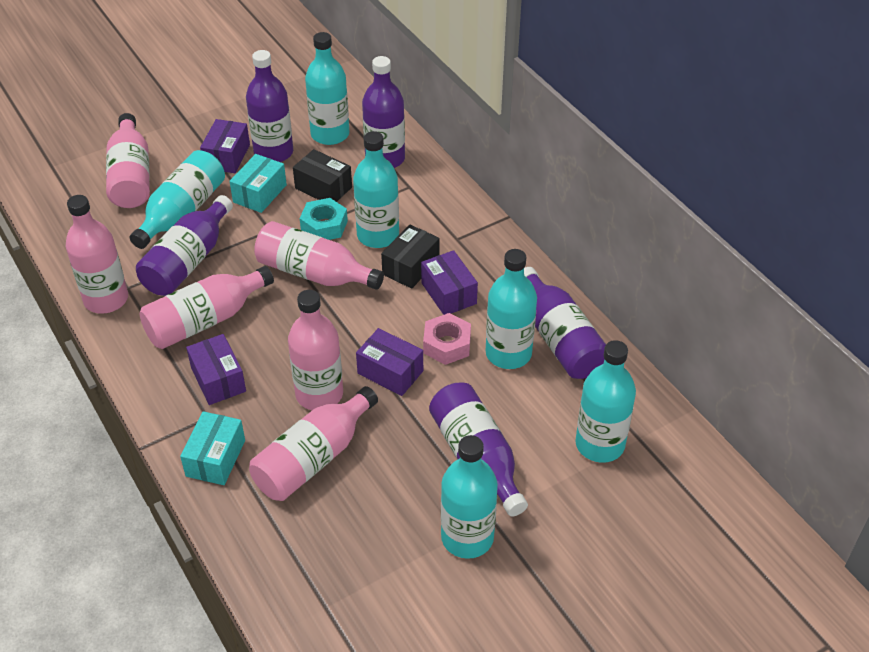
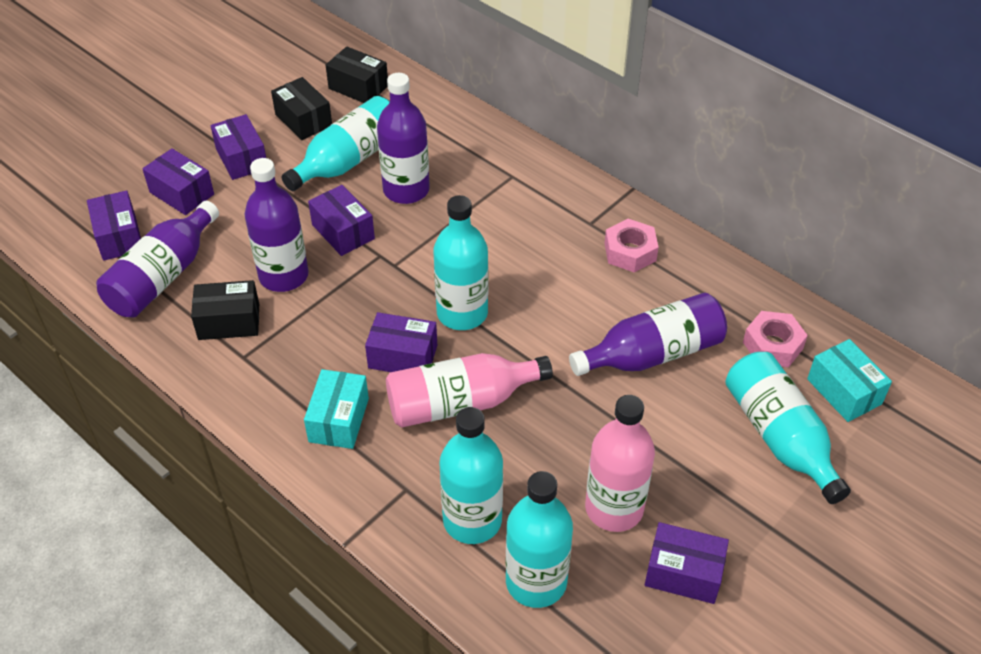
black box: [293,149,352,202] [381,225,440,289] = 2 -> [191,280,259,340] [271,77,332,140] [326,47,388,103] = 3
pink bottle: [66,195,128,314] [106,113,150,208] [140,266,274,349] [249,386,378,501] [254,221,384,290] [288,290,343,410] = 6 -> [386,353,553,428] [585,395,655,532] = 2
pink nut: [423,313,471,365] = 1 -> [604,219,659,272] [743,311,808,367] = 2
purple bottle: [136,195,233,296] [246,50,293,162] [362,56,405,168] [429,383,528,517] [524,267,606,379] = 5 -> [96,201,219,318] [245,158,309,292] [377,73,430,204] [569,293,727,376] = 4
purple box: [186,334,246,405] [200,119,250,173] [356,328,423,396] [421,250,478,315] = 4 -> [87,190,141,261] [142,148,214,215] [211,114,266,180] [308,185,375,256] [365,312,437,372] [645,522,729,604] = 6
turquoise bottle: [130,150,225,249] [305,32,350,145] [353,131,399,248] [441,435,498,559] [486,249,537,369] [575,340,636,463] = 6 -> [282,96,390,191] [433,195,488,330] [439,407,503,544] [506,471,573,608] [725,352,851,504] = 5
turquoise nut: [300,198,348,240] = 1 -> none = 0

